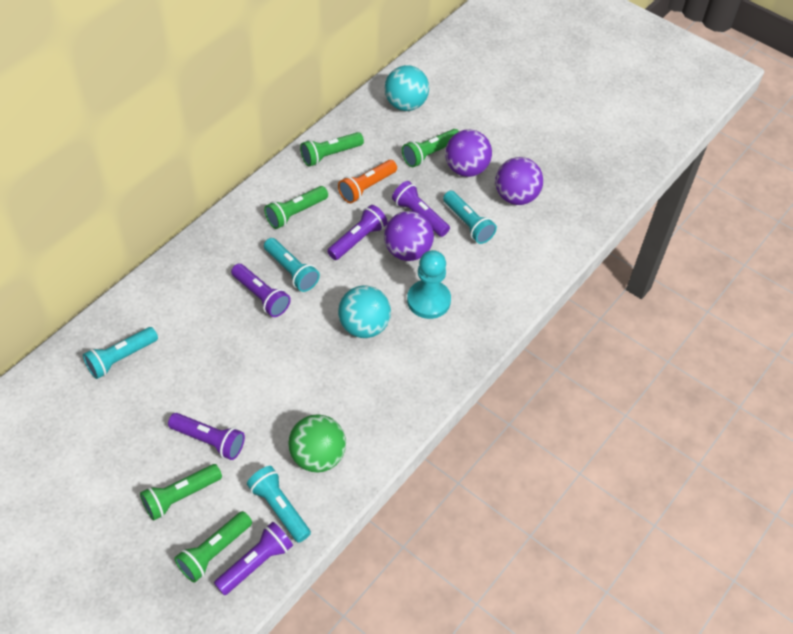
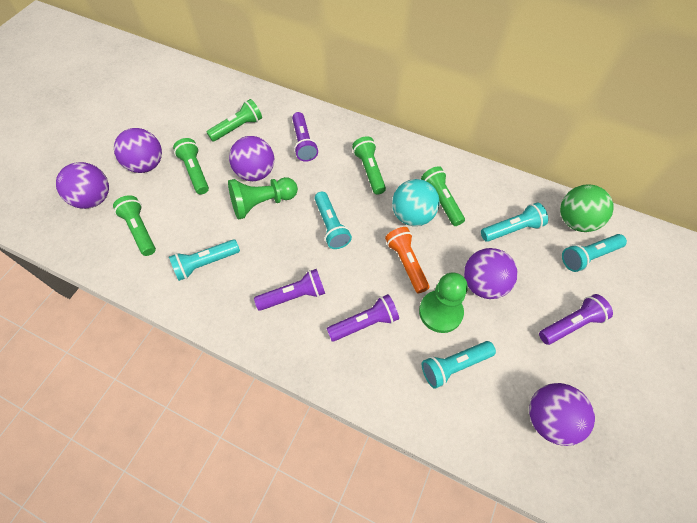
green pawn: none = 0 -> [228,177,298,220] [419,272,468,333] = 2
purple ball: [384,211,434,261] [445,129,492,177] [495,157,543,205] = 3 -> [56,162,109,209] [114,128,162,173] [229,136,274,181] [464,248,518,299] [529,383,595,446] = 5
purple flashlight: [168,413,245,460] [214,522,293,595] [231,264,291,317] [327,205,388,260] [392,181,450,237] = 5 -> [254,269,325,311] [292,112,318,162] [327,294,399,342] [539,294,613,345] = 4
turquoise ball: [338,285,391,338] [385,65,429,111] = 2 -> [392,179,440,226] = 1
turquoise flashlight: [83,327,158,379] [247,466,311,543] [264,238,320,292] [443,191,497,244] = 4 -> [169,239,240,281] [315,192,352,249] [422,341,496,389] [481,203,548,242] [562,234,627,272] = 5
turquoise pawn: [407,250,451,319] = 1 -> none = 0

